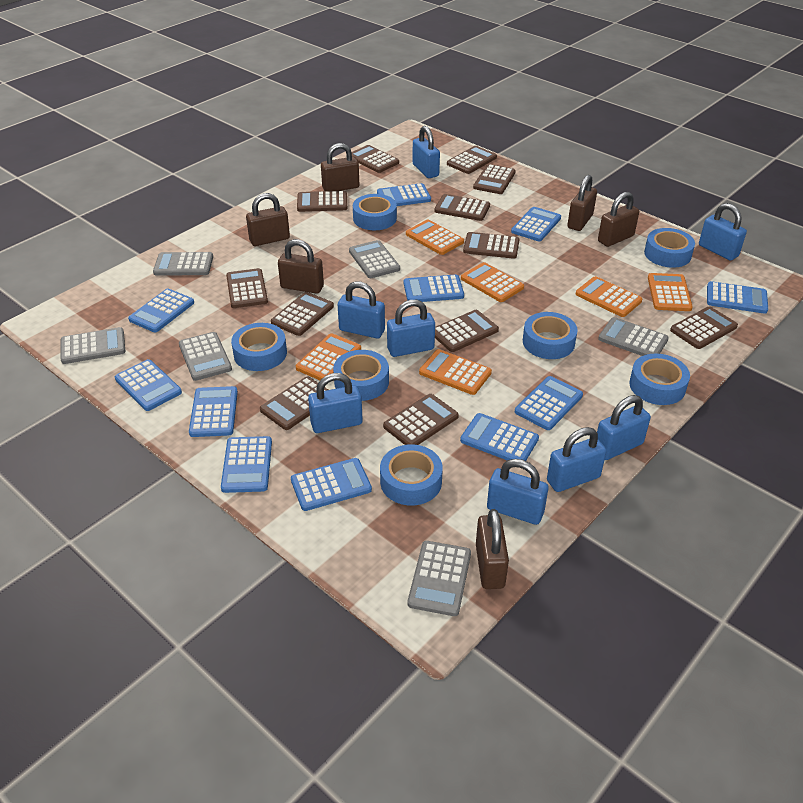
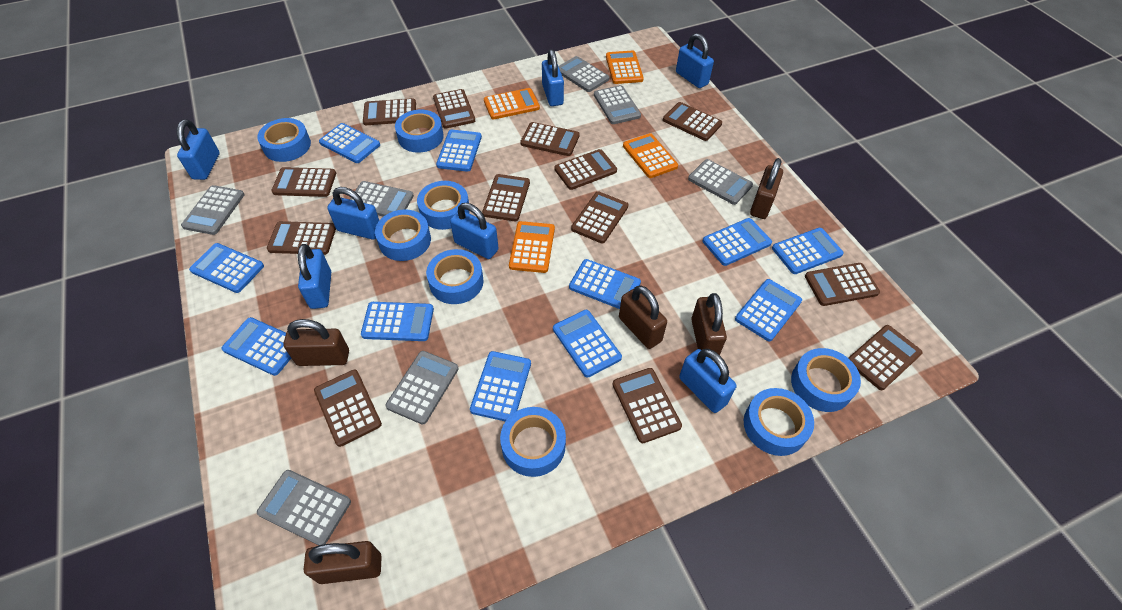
blue padlock: [308,373,363,433] [338,281,385,339] [387,300,435,357] [412,126,440,178] [487,459,548,525] [547,427,607,492] [597,395,651,460] [699,203,747,261] = 8 -> [177,119,220,180] [298,244,331,309] [327,187,379,240] [450,203,499,259] [542,49,564,106] [676,33,714,88] [679,349,737,413] = 7
blue tape: [231,323,287,371] [333,350,389,401] [353,194,397,230] [380,444,443,505] [523,312,578,359] [629,353,690,405] [644,228,695,268] = 7 -> [257,118,311,162] [375,209,431,261] [395,110,444,153] [417,181,470,230] [426,249,484,304] [500,407,566,477] [744,388,814,456] [791,348,861,412] = 8
brown calculator: [226,268,268,308] [260,376,328,430] [271,292,334,336] [297,191,347,212] [351,145,399,173] [383,394,459,445] [434,194,490,221] [435,310,499,352] [447,146,497,174] [463,232,520,259] [473,164,516,194] [670,306,738,349] = 12 -> [267,221,336,255] [271,167,336,197] [314,370,382,447] [363,98,416,125] [433,89,475,129] [482,174,530,221] [520,122,580,156] [554,149,617,190] [571,191,628,243] [612,368,682,443] [663,102,722,141] [805,263,880,306] [849,325,923,390] = 13
brown padlock: [246,193,290,246] [278,239,324,294] [321,143,359,191] [476,509,509,589] [567,175,597,231] [598,192,639,247] = 6 -> [283,319,349,366] [304,541,382,584] [619,285,667,349] [691,293,727,355] [750,158,783,219] = 5
grey calculator: [60,327,125,364] [153,252,213,276] [179,332,232,381] [349,240,400,278] [408,541,471,616] [598,317,669,356] = 6 -> [181,185,244,235] [257,470,351,545] [350,181,414,217] [386,351,459,425] [558,56,609,92] [594,85,641,124] [688,159,753,205] = 7
orange calculator: [296,333,361,380] [406,220,464,255] [419,349,492,395] [461,262,524,302] [576,276,642,317] [648,273,693,311] = 6 -> [484,88,540,119] [509,221,555,273] [606,51,644,84] [623,133,678,178] = 4

